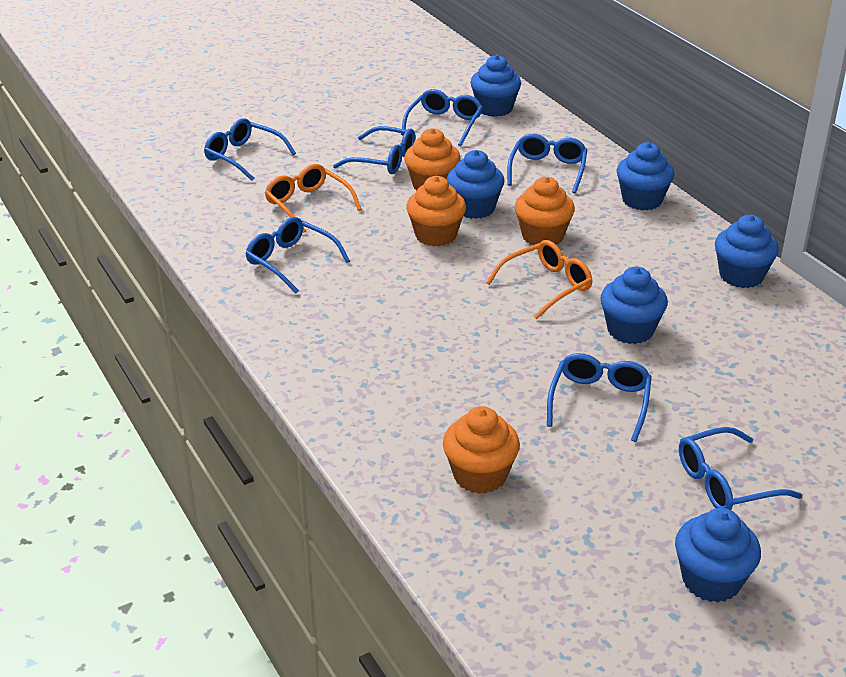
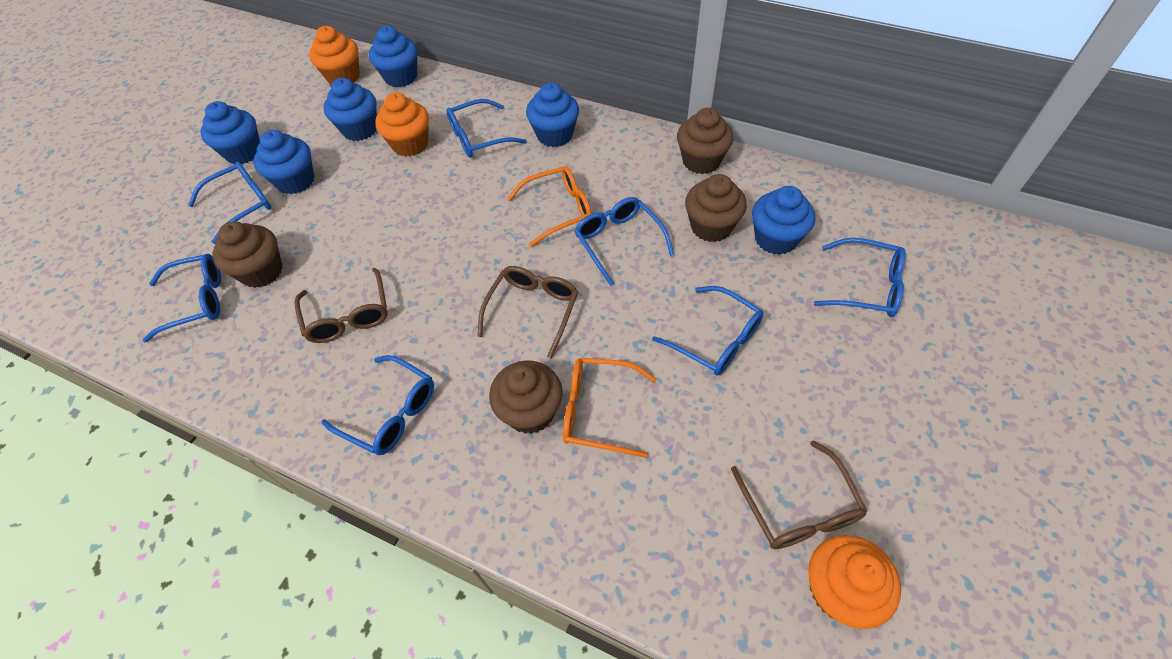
brown cupcake: none = 0 -> [213,221,282,288] [489,361,563,434] [677,108,733,174] [685,174,747,242] = 4
brown glasses: none = 0 -> [294,268,388,343] [477,266,578,359] [731,440,867,549] = 3
orange cupcake: [404,128,461,191] [406,176,466,246] [443,406,520,494] [515,177,575,245] = 4 -> [309,26,360,85] [375,93,429,157] [808,535,901,629] = 3

